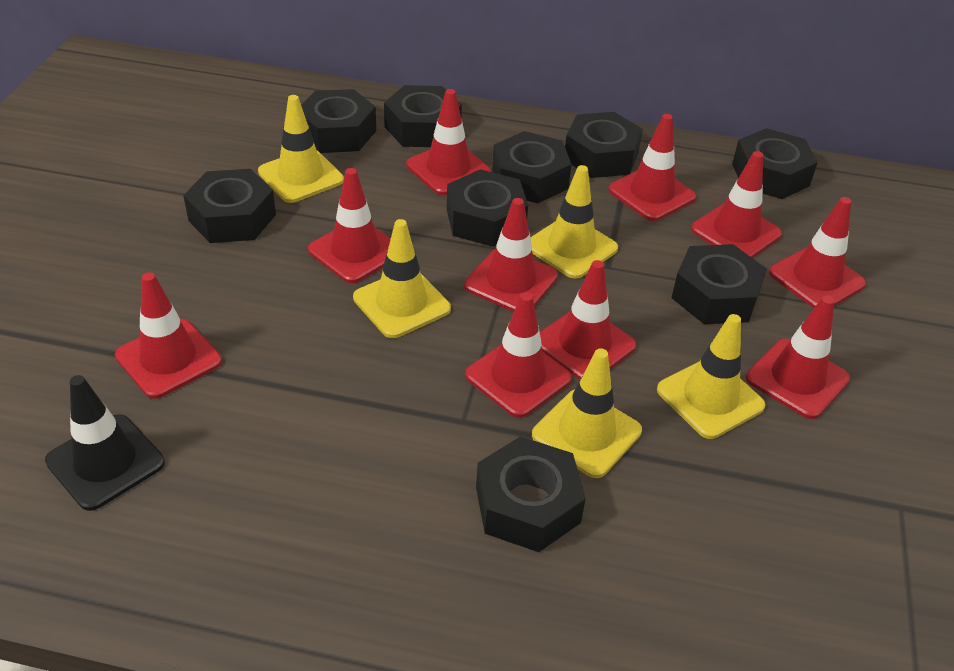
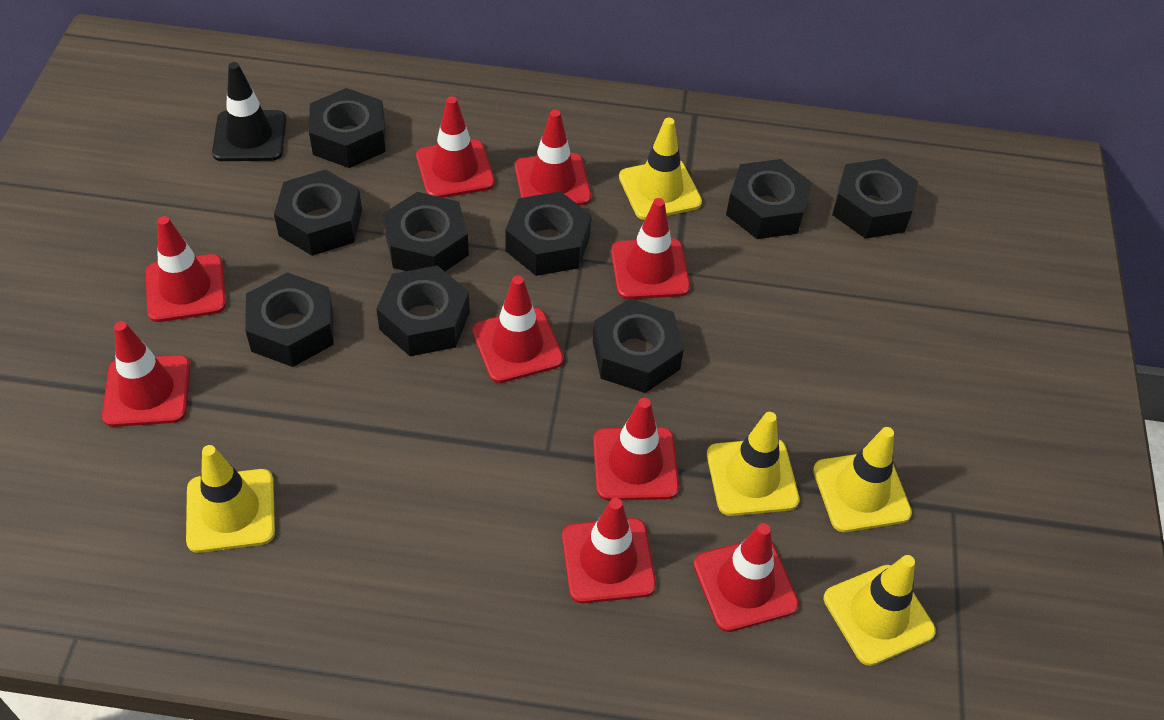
red traffic cone: [115,272,222,399] [308,168,391,283] [406,89,491,195] [464,198,558,312] [465,292,572,418] [540,260,636,380] [609,114,696,221] [691,151,782,258] [746,295,850,419] [769,197,866,308] = 10 -> [102,321,190,427] [146,216,226,322] [416,96,495,198] [472,275,564,383] [515,109,591,206] [562,498,656,603] [593,398,679,501] [611,198,690,299] [693,523,799,632] = 9

